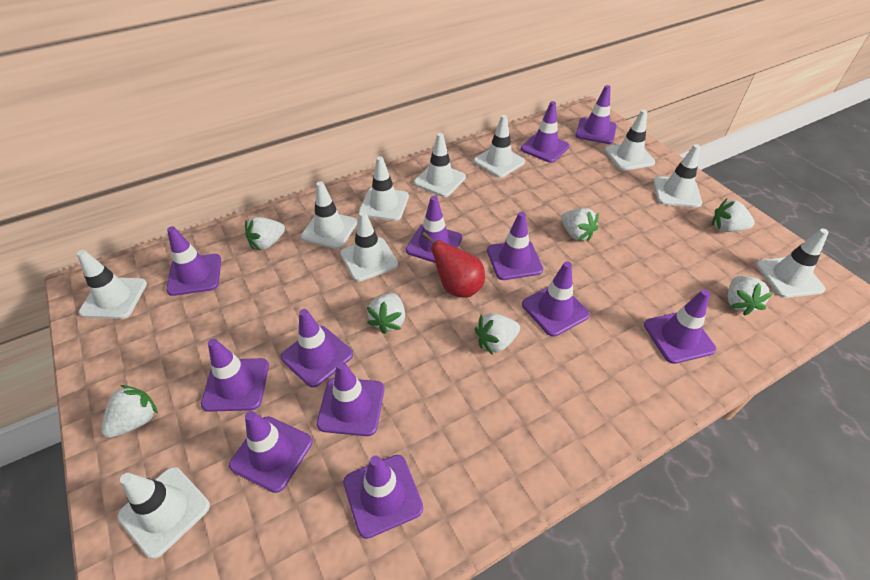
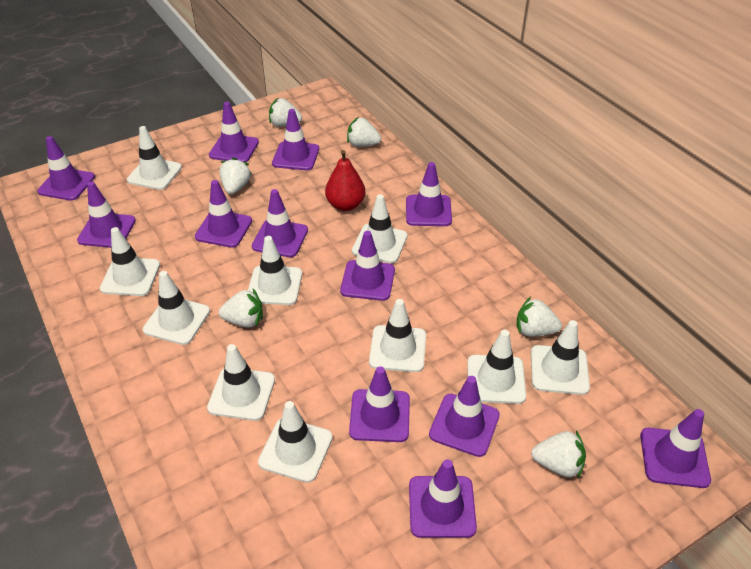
white strawberry: [101,385,158,438] [245,217,285,251] [367,293,405,334] [475,313,520,355] [561,208,599,241] [712,199,755,232] [728,276,773,316] = 7 -> [219,157,252,194] [219,289,263,327] [269,98,302,127] [347,117,381,147] [517,297,562,337] [531,430,586,479] = 6

